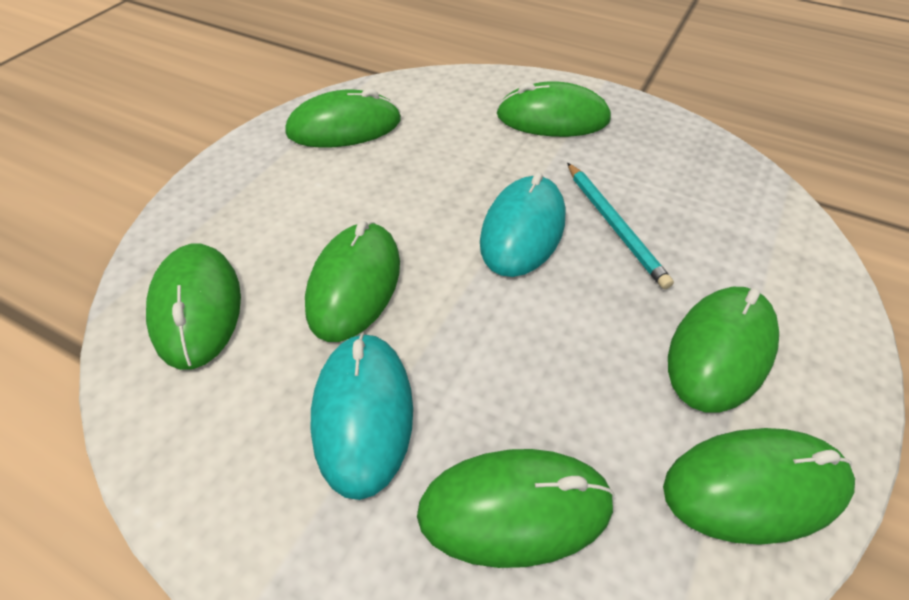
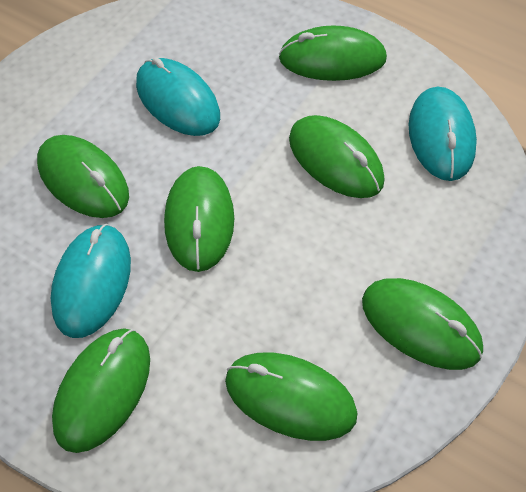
turquoise mouse: [311,332,413,500] [480,172,565,277] = 2 -> [51,224,131,338] [136,57,220,136] [409,87,477,181] = 3
turquoise pencil: [567,163,674,289] = 1 -> none = 0

